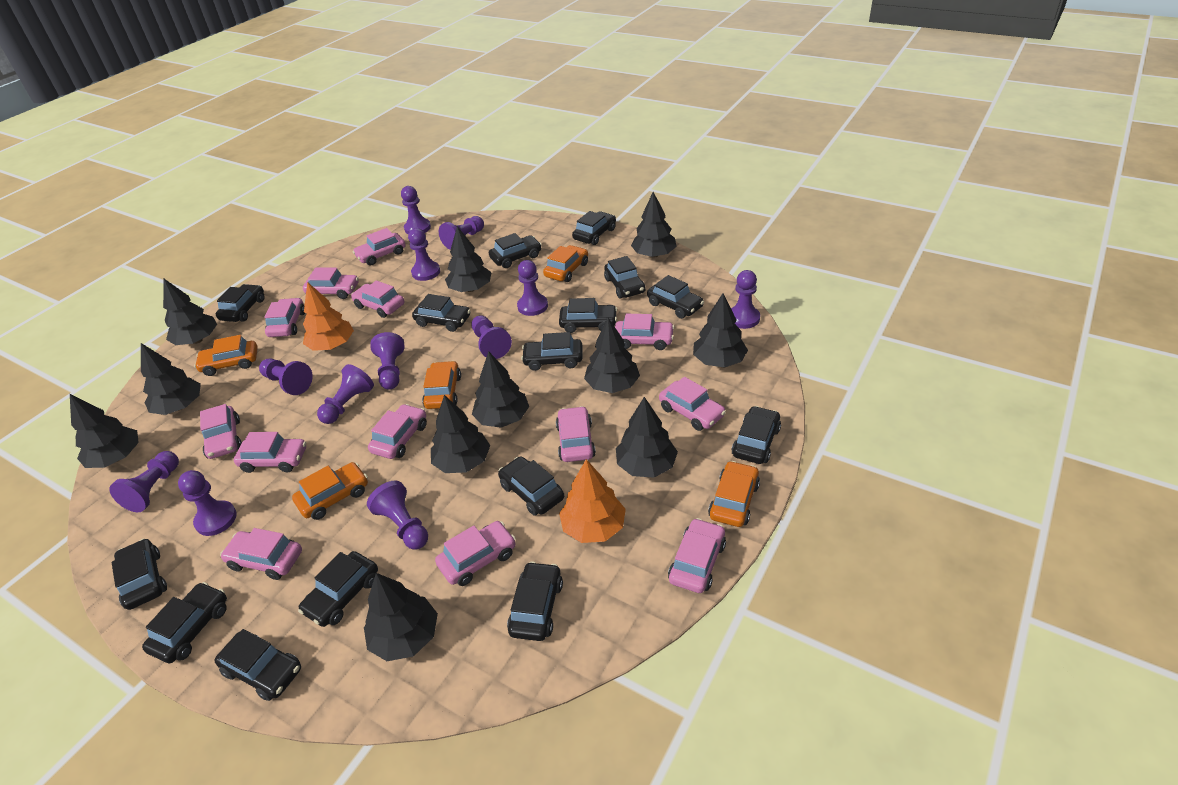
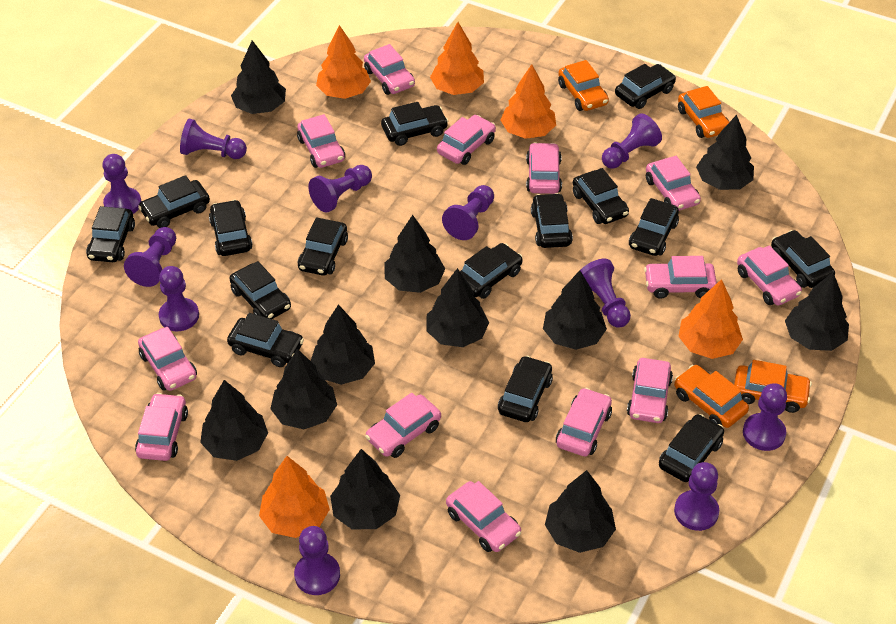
orange car: [194,335,258,376] [292,462,368,520] [422,361,461,409] [543,245,588,282] [708,461,760,527] = 5 -> [558,60,609,111] [674,365,749,428] [678,86,729,138] [734,360,812,413] = 4
orange tree: [303,282,354,351] [559,459,626,543] = 2 -> [259,456,330,538] [316,25,371,99] [430,22,484,95] [500,64,556,139] [678,279,743,359] = 5
purple pawn: [109,451,179,512] [178,470,237,536] [259,359,313,395] [317,364,374,424] [367,480,428,550] [370,332,404,390] [401,186,431,234] [408,228,440,281] [439,216,484,250] [471,315,512,359] [517,260,548,316] [731,270,760,329] = 12 -> [102,154,142,214] [124,227,176,287] [159,266,199,331] [180,119,247,159] [294,526,340,595] [308,165,372,213] [442,185,494,240] [580,259,631,328] [602,113,662,168] [674,462,719,531] [743,383,787,451] = 11

